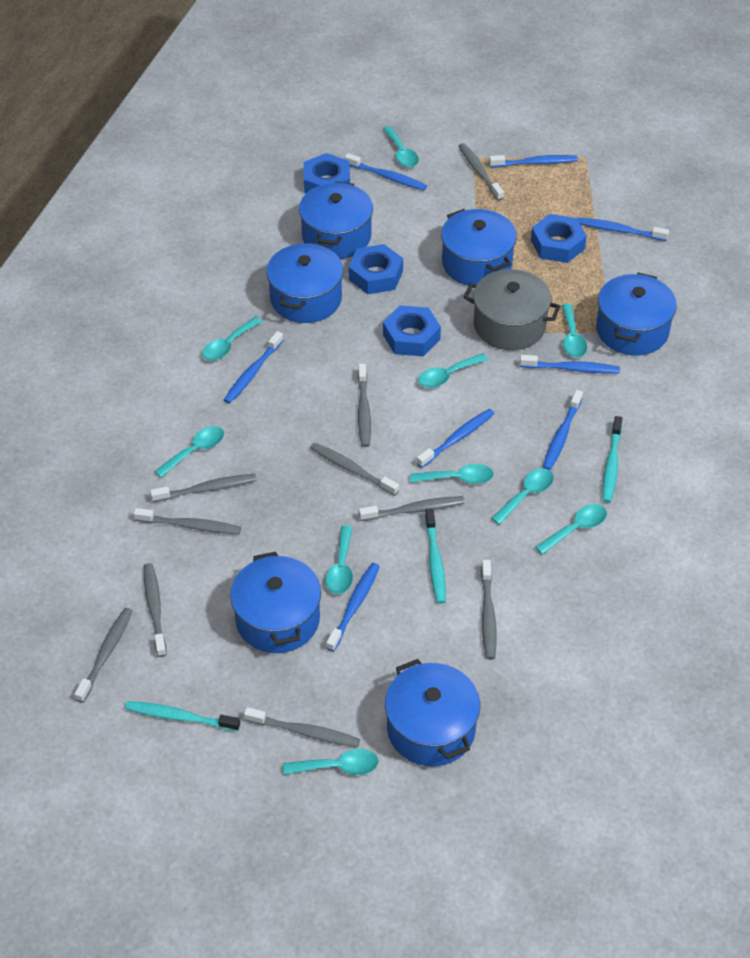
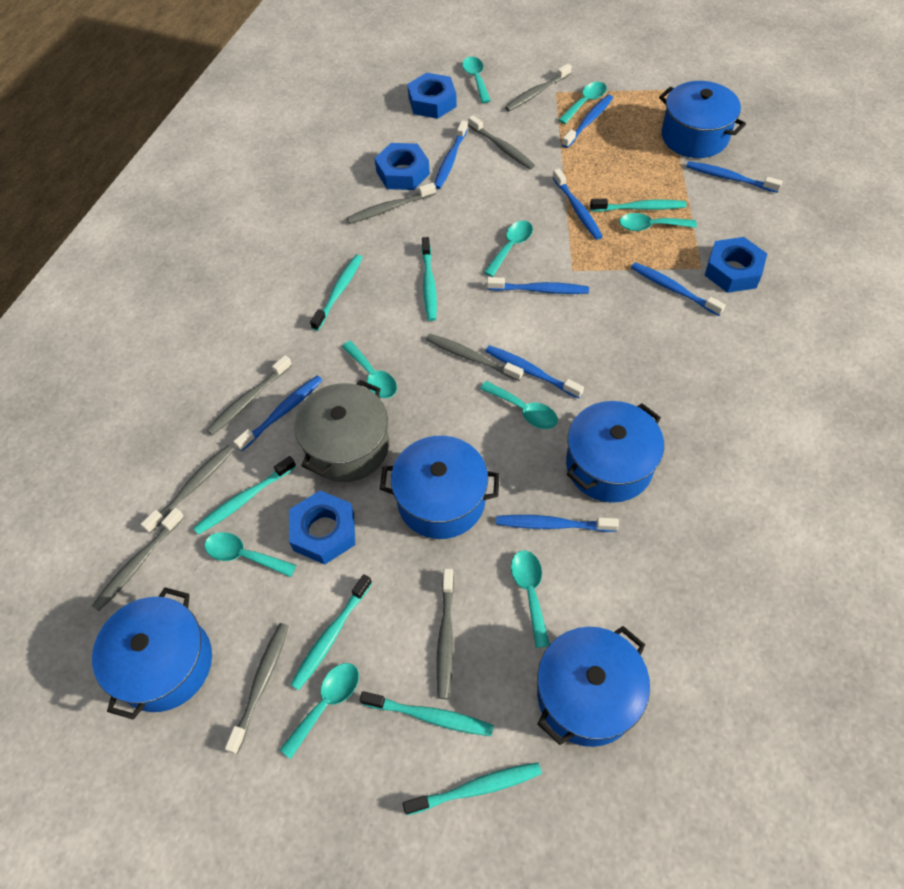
blue pot: [230,552,321,653] [266,242,343,323] [299,182,373,259] [385,659,480,767] [441,209,517,286] [596,273,677,356] = 6 -> [92,587,212,720] [380,436,500,539] [537,626,650,747] [566,401,664,503] [659,81,746,158] = 5
blue toothbrush: [224,331,283,404] [326,563,380,652] [345,153,427,190] [417,409,495,468] [489,155,578,167] [520,355,620,373] [543,390,583,470] [577,217,669,241] = 8 -> [233,376,323,452] [434,120,468,189] [485,345,584,399] [487,277,589,294] [496,515,619,532] [552,169,603,240] [562,95,613,148] [631,262,726,316] [686,161,783,193] = 9
grey toothbrush: [74,608,133,703] [133,508,241,534] [144,563,167,657] [150,474,257,502] [244,707,360,747] [310,442,399,496] [358,364,371,447] [359,496,465,521] [459,143,504,201] [481,560,496,660] = 10 -> [92,508,184,611] [141,445,234,534] [207,355,292,435] [225,623,289,754] [347,183,436,224] [426,334,524,381] [436,569,454,699] [468,115,535,169] [505,63,572,111] = 9
turquoise spoon: [155,426,224,478] [202,316,263,361] [283,749,379,775] [326,526,353,594] [383,126,419,168] [410,464,494,484] [418,353,488,388] [491,468,554,525] [535,504,607,555] [562,304,587,358] = 10 -> [205,532,296,577] [280,663,359,759] [342,341,397,398] [462,57,491,103] [480,381,558,429] [484,221,533,277] [511,550,550,648] [558,82,607,124] [619,213,697,231] = 9
turquoise toothbrush: [125,701,240,731] [425,508,446,604] [602,416,622,503] = 3 -> [194,456,296,535] [290,574,372,690] [310,254,363,331] [360,691,494,736] [403,763,542,815] [422,237,437,321] [590,198,687,212] = 7

